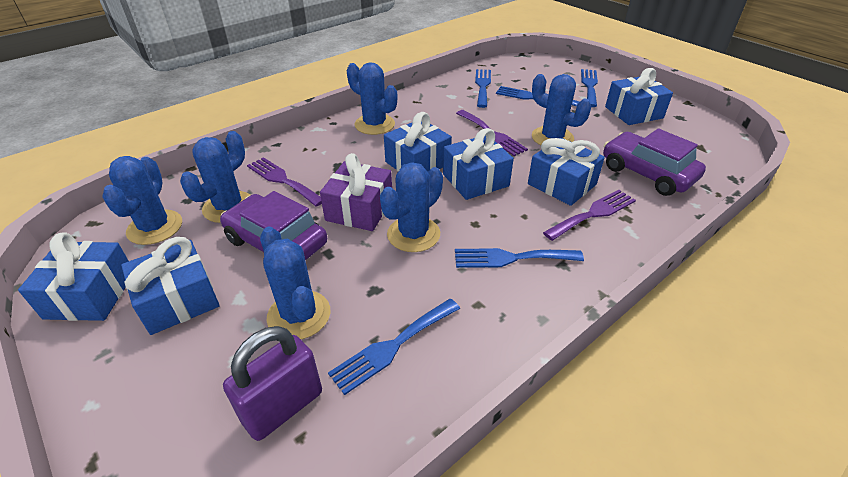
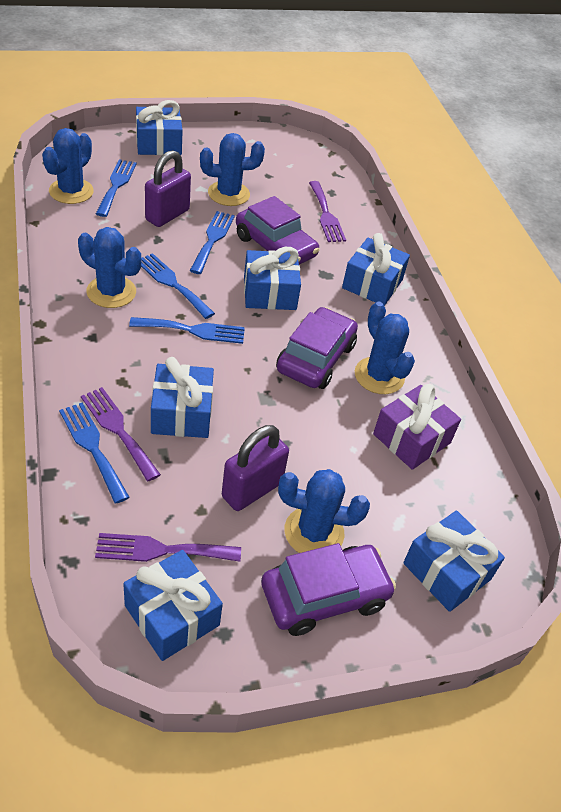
blue cactus: [102,156,182,245] [180,131,250,223] [260,227,330,339] [347,62,397,135] [380,162,443,252] [532,74,591,145] = 6 -> [42,128,94,204] [78,227,141,308] [200,133,265,206] [278,469,370,553] [355,301,415,394] = 5
purple car: [220,191,327,260] [603,129,706,196] = 2 -> [236,196,319,265] [261,543,396,636] [276,307,358,389] = 3
purple padlock: [223,326,322,441] = 1 -> [145,150,191,227] [222,425,289,511] = 2

